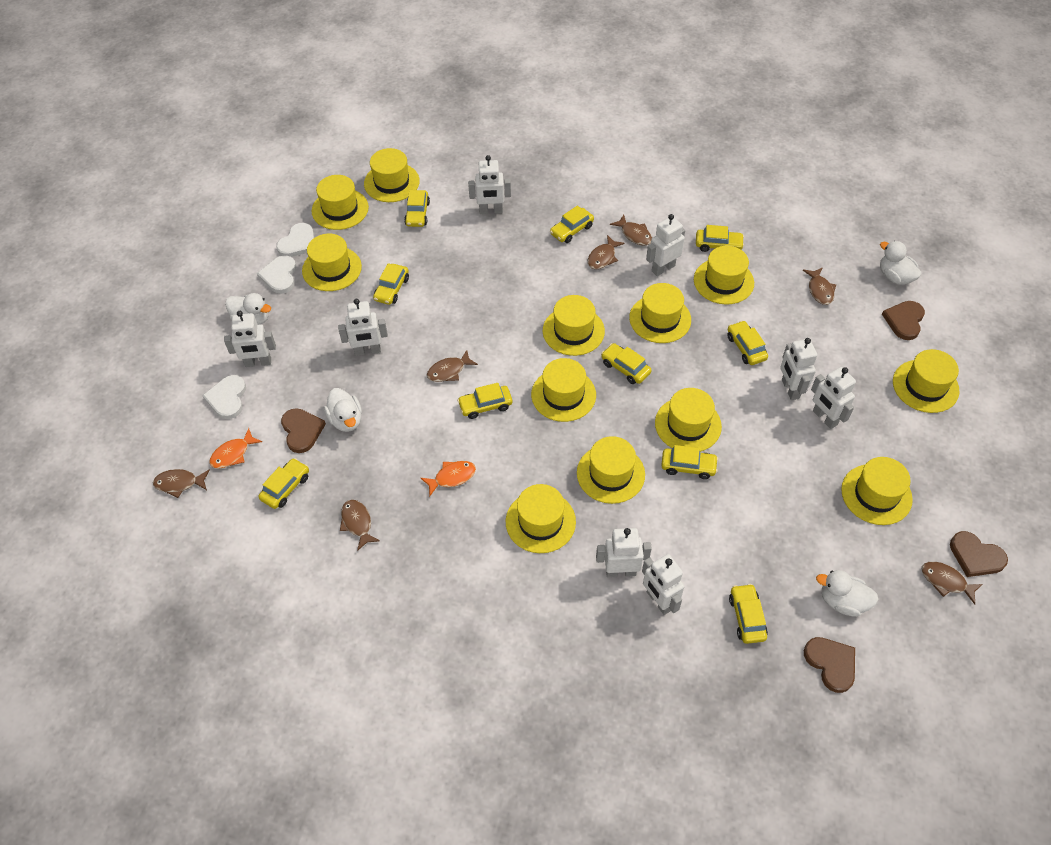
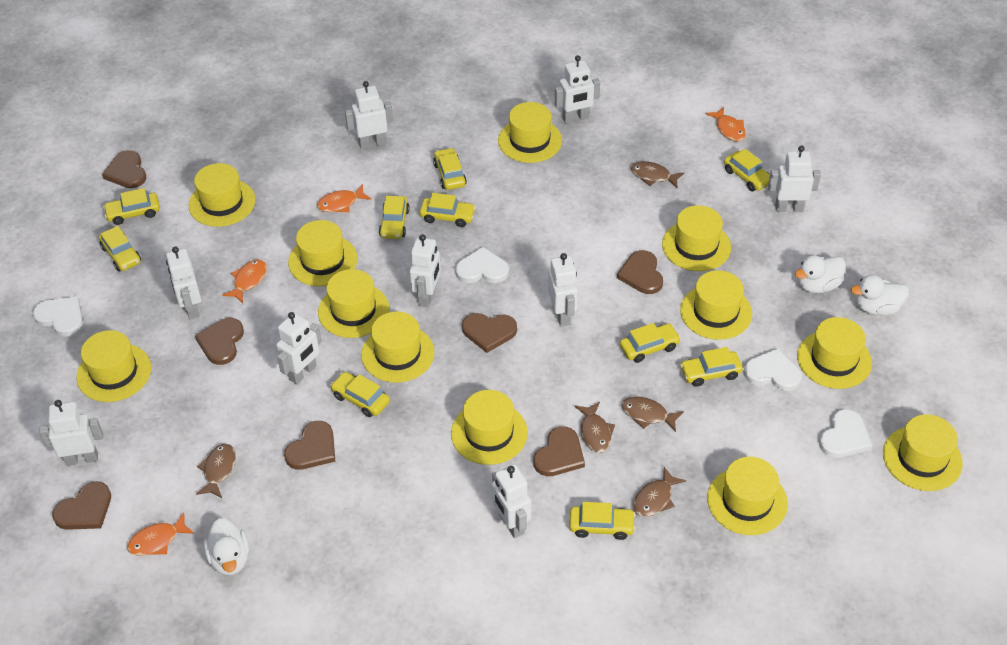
brown fish: [153,469,210,498] [340,500,380,551] [427,350,478,382] [588,235,625,269] [610,215,652,245] [803,267,836,305] [921,562,983,604] = 7 -> [196,444,236,498] [575,402,615,453] [621,396,684,432] [630,161,684,188] [633,467,686,517] = 5
brown heart: [281,408,326,453] [804,637,855,693] [882,301,925,340] [950,531,1008,577] = 4 -> [52,481,111,530] [102,150,146,188] [195,318,244,365] [284,421,335,470] [462,313,517,353] [533,426,585,476] [617,250,663,294] = 7
orange fish: [209,428,262,469] [421,461,476,496] = 2 -> [127,513,194,556] [222,259,267,303] [317,184,371,212] [705,107,746,142] = 4
white duck: [225,293,271,325] [324,388,362,432] [816,570,879,617] [880,241,922,285] = 4 -> [203,518,249,576] [795,255,846,293] [851,275,909,316] = 3
white heart: [202,375,246,419] [257,255,296,294] [276,223,314,257] = 3 -> [33,296,83,337] [455,247,509,283] [744,348,802,391] [819,409,872,458] = 4
white robot: [224,311,276,367] [338,299,388,356] [468,155,511,214] [596,528,652,578] [642,554,685,615] [646,214,685,276] [780,338,817,400] [811,367,856,429] = 8 -> [39,400,103,466] [166,246,201,319] [276,312,322,385] [345,81,393,149] [410,234,441,307] [492,464,531,538] [548,253,578,326] [555,55,600,124] [768,145,821,212] = 9

